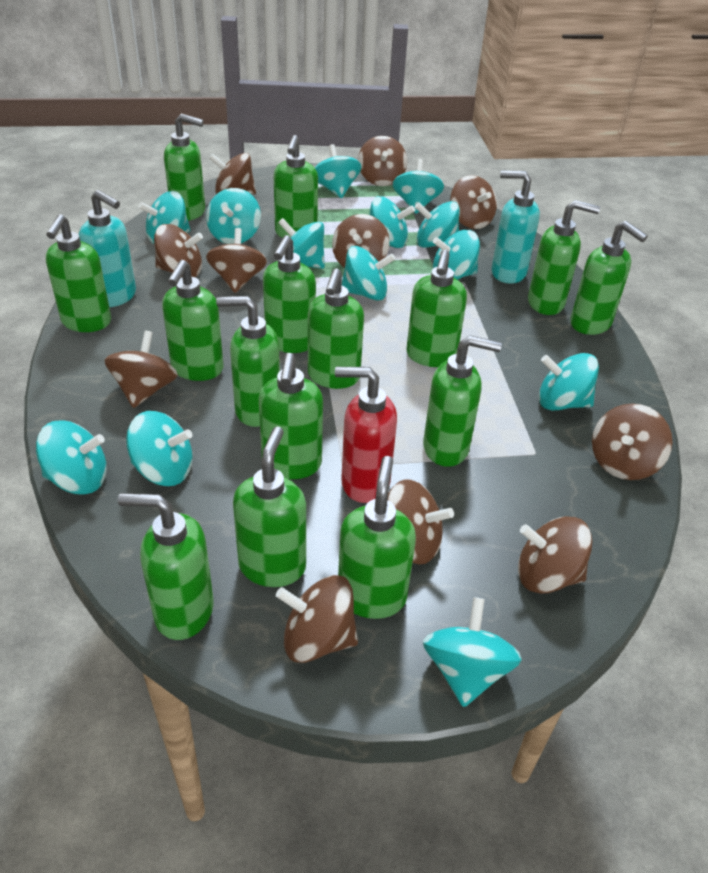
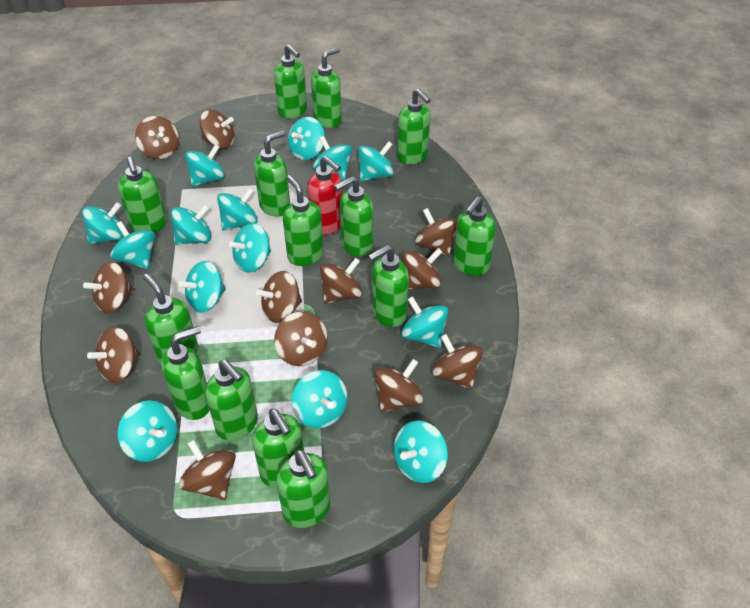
brown spinning top: [104,331,178,408] [154,224,203,277] [206,228,267,293] [209,153,256,195] [276,575,358,663] [332,214,390,268] [358,136,407,186] [387,479,454,564] [450,175,497,229] [518,516,592,594] [592,404,673,480] = 11 -> [83,262,134,314] [87,327,141,383] [135,116,179,159] [179,440,236,500] [200,110,235,149] [256,271,302,323] [274,312,327,366] [320,258,363,304] [374,359,423,412] [402,248,442,289] [415,208,457,256] [432,334,483,389] = 12
green soap dispenser: [46,214,111,332] [118,493,214,640] [162,260,224,381] [164,114,205,221] [216,296,280,427] [233,427,306,587] [259,353,323,479] [263,235,316,353] [274,135,318,238] [308,268,364,389] [338,456,416,619] [406,250,467,367] [423,335,502,467] [528,200,600,315] [570,221,648,335] = 15 -> [118,157,167,232] [143,274,199,365] [161,326,209,420] [205,359,258,441] [252,408,304,488] [254,130,290,217] [274,44,307,118] [276,449,330,528] [283,175,324,266] [311,47,342,128] [335,176,373,257] [368,245,409,327] [397,88,431,165] [453,196,496,276] = 14
turquoise soap dispenser: [79,190,136,307] [491,171,540,284] = 2 -> none = 0
turquoise spinning top: [36,420,107,495] [126,411,193,486] [138,191,190,244] [206,188,261,244] [278,218,325,269] [314,144,362,198] [342,246,395,301] [370,196,415,248] [392,159,444,214] [415,201,459,248] [423,597,522,707] [433,230,480,280] [539,353,599,411] = 13 -> [82,202,124,244] [110,221,155,269] [118,400,178,462] [171,205,212,245] [179,261,226,313] [185,144,225,187] [217,188,258,230] [229,223,271,273] [288,117,325,160] [292,370,347,429] [313,136,352,180] [358,141,394,181] [394,420,448,483] [401,296,449,348] = 14

